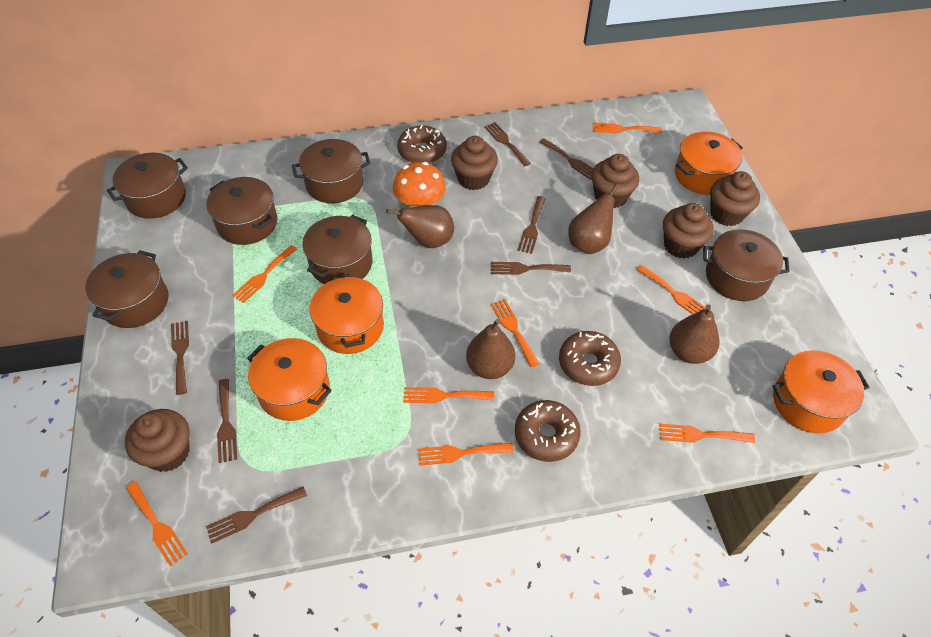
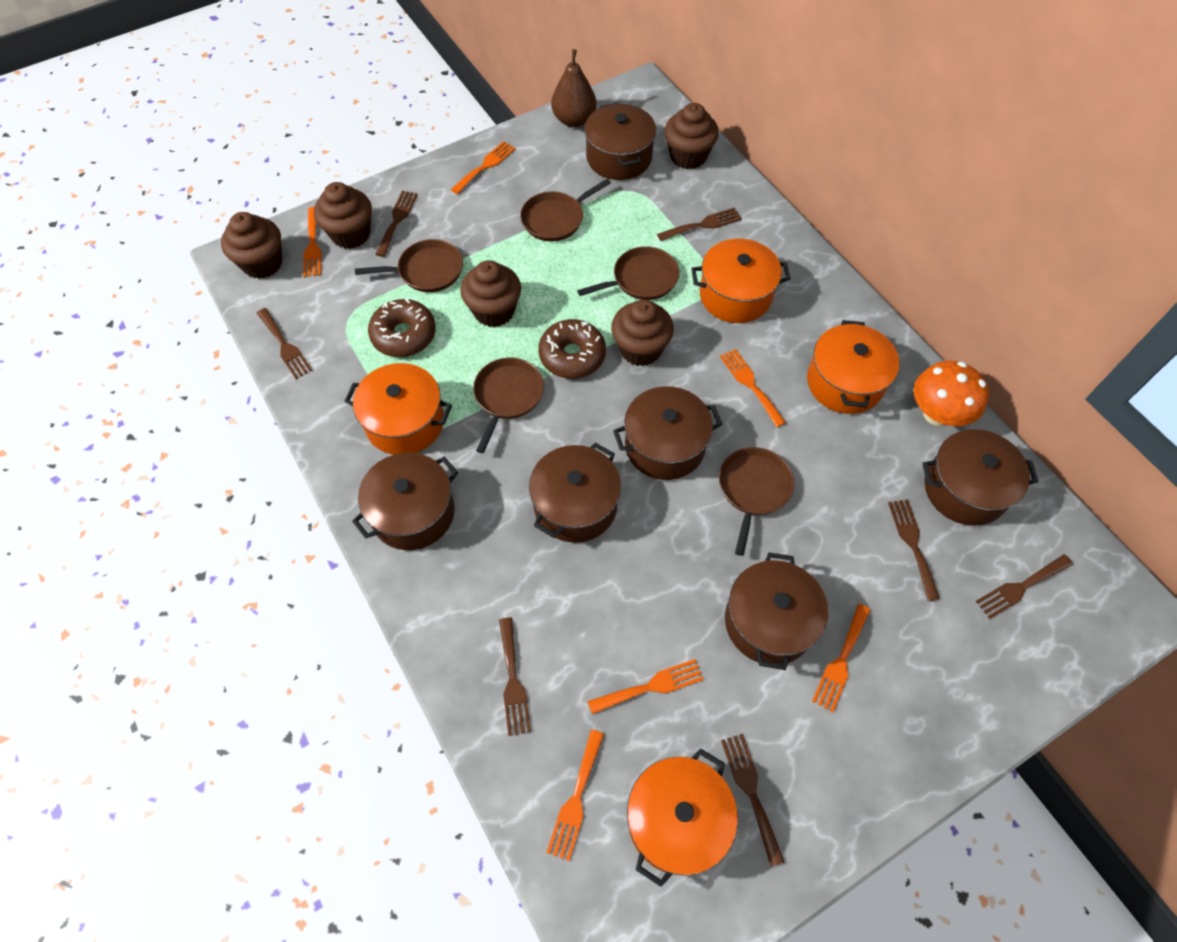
brown donut: [397,125,447,164] [515,400,581,462] [559,331,621,386] = 3 -> [368,298,436,357] [538,319,606,379] = 2
brown pan: none = 0 -> [355,239,463,292] [473,357,544,453] [520,179,611,241] [577,246,679,300] [719,447,794,556] = 5
brown pear: [386,205,454,248] [466,319,515,379] [568,183,619,254] [669,304,720,364] = 4 -> [551,49,597,127] = 1
orange fork: [126,481,188,567] [232,245,297,303] [403,387,494,403] [418,443,514,466] [491,299,539,367] [593,123,662,133] [637,265,706,314] [659,424,755,443] = 8 -> [303,207,321,277] [451,141,516,194] [546,730,604,861] [588,659,704,714] [720,349,786,427] [812,604,870,712] = 6

